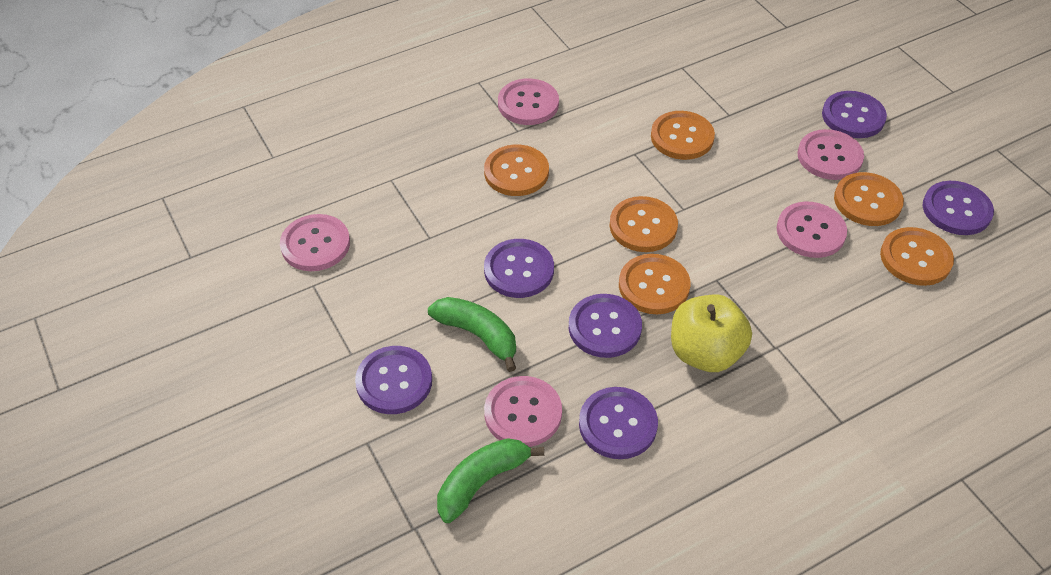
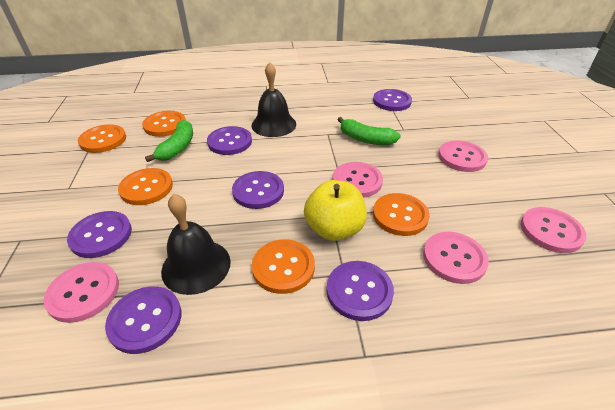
black bell: none = 0 -> [161,194,231,295] [251,62,296,137] = 2
orange button: [484,145,549,196] [609,196,678,252] [619,254,690,314] [651,111,715,160] [834,172,904,226] [880,227,954,286] = 6 -> [78,124,126,153] [118,168,173,205] [142,111,186,137] [252,240,315,294] [373,193,430,236] = 5

